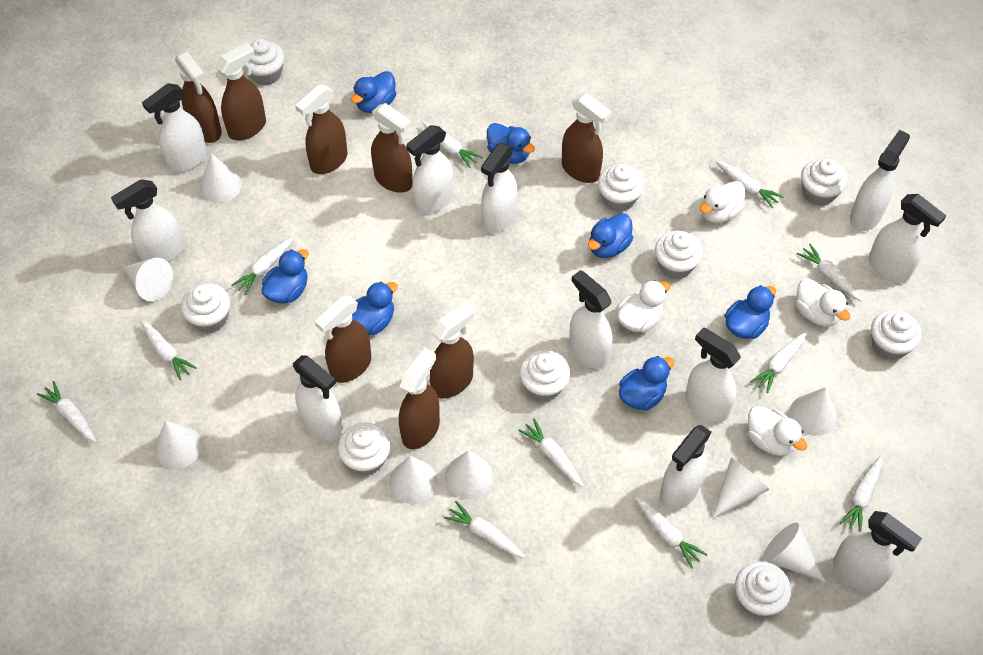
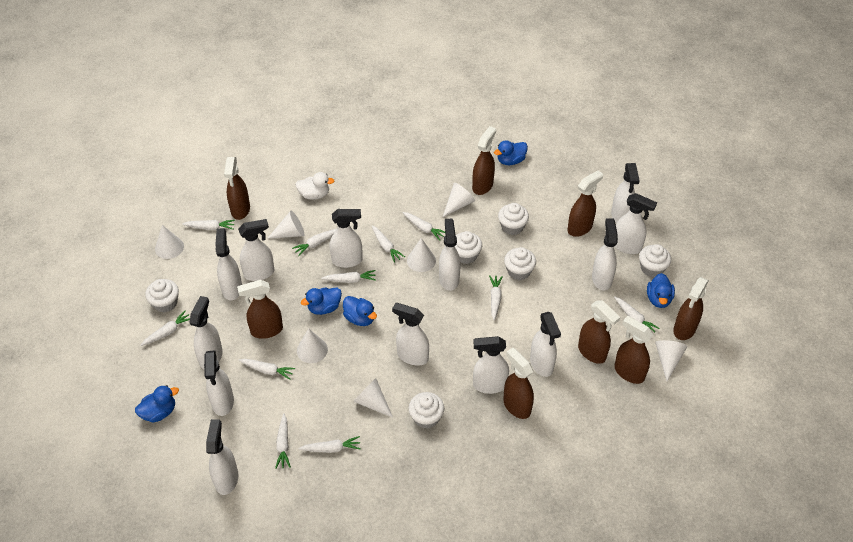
blue duck: [262,249,309,304] [351,71,396,113] [352,282,398,335] [487,123,535,164] [588,213,633,258] [619,356,674,411] [724,285,776,339] = 7 -> [135,385,179,423] [301,288,342,315] [343,296,377,326] [494,140,528,165] [647,273,675,308] = 5
white cone: [123,258,173,301] [154,421,202,469] [200,153,242,203] [389,456,438,504] [445,451,493,499] [712,458,769,519] [763,523,826,582] [790,387,837,436] = 8 -> [155,225,184,259] [267,211,304,239] [297,329,328,363] [353,378,393,417] [407,238,436,272] [443,183,475,217] [655,340,687,381] = 7
white cupcake: [181,283,230,333] [243,39,284,85] [338,423,390,476] [520,350,570,401] [598,164,644,212] [655,231,703,279] [735,561,791,617] [801,158,848,206] [871,310,922,360] = 9 -> [145,279,179,313] [409,392,444,429] [455,231,482,264] [498,203,529,235] [504,247,536,280] [639,244,671,277] = 6
white duck: [617,280,670,333] [700,181,745,223] [748,406,807,456] [796,278,850,327] = 4 -> [295,172,334,200] = 1
white spray bottle: [111,179,184,262] [142,83,207,173] [293,355,343,441] [406,125,453,214] [481,143,517,233] [569,270,612,369] [660,425,711,510] [685,327,741,422] [833,511,922,593] [850,130,910,231] [868,194,946,283] = 11 -> [189,296,223,370] [204,350,234,416] [206,419,238,495] [215,228,242,300] [238,219,274,281] [330,209,363,268] [392,303,429,366] [439,219,460,291] [473,336,509,394] [530,312,561,377] [592,218,618,290] [611,163,640,223] [614,193,657,254] = 13

